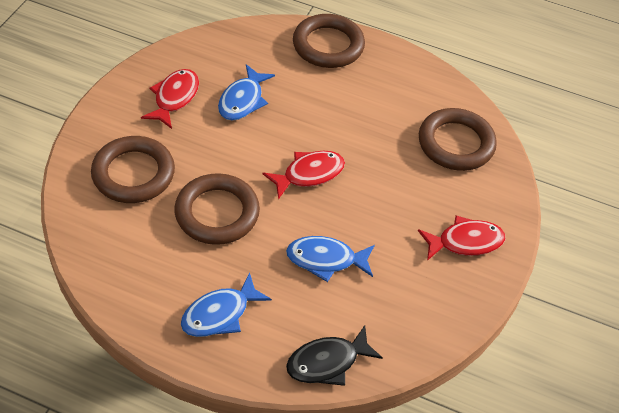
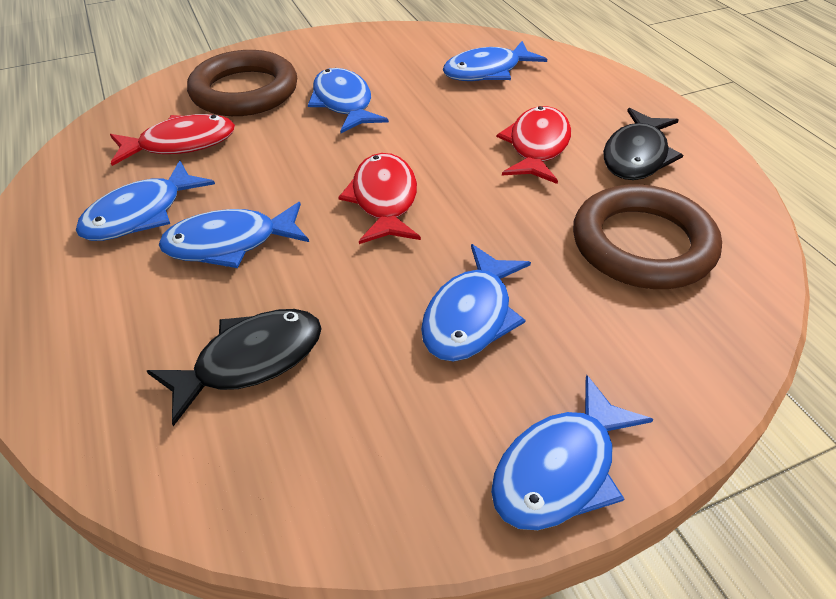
black fish: [286,325,383,386] = 1 -> [147,309,322,426] [603,108,683,180] = 2
blue fish: [181,272,272,337] [218,64,275,121] [286,236,375,282] = 3 -> [76,160,215,241] [159,202,309,268] [308,68,389,133] [421,244,531,362] [443,41,547,81] [491,375,654,530] = 6
brown ring: [91,136,175,203] [174,173,260,245] [293,14,365,68] [419,108,497,171] = 4 -> [187,50,297,116] [573,184,722,289] = 2

